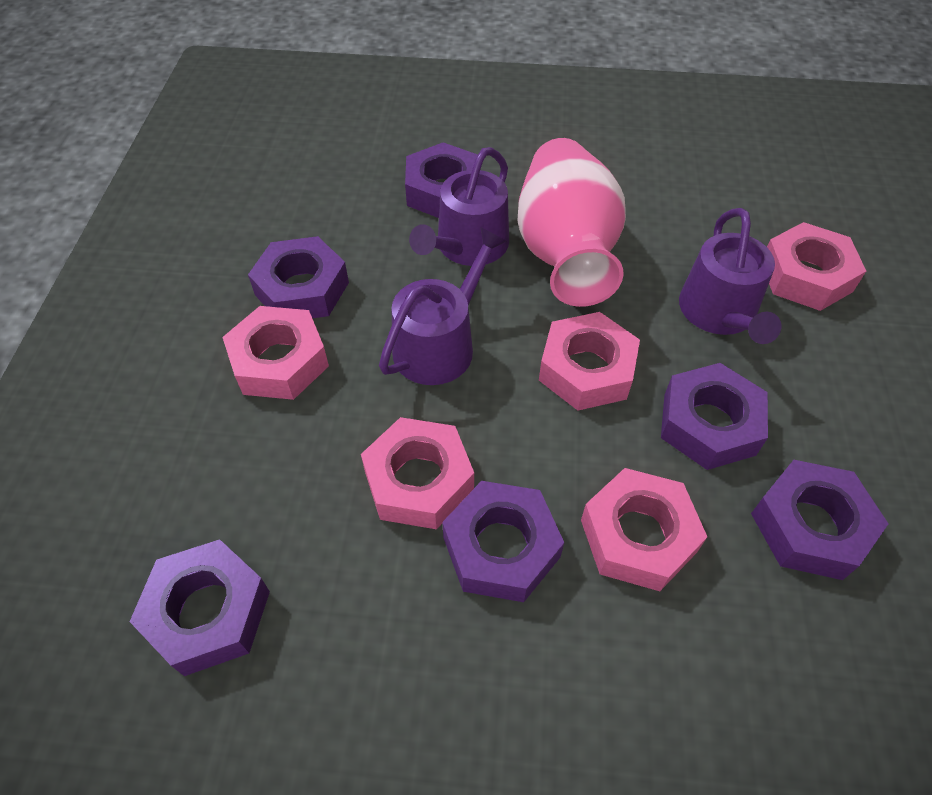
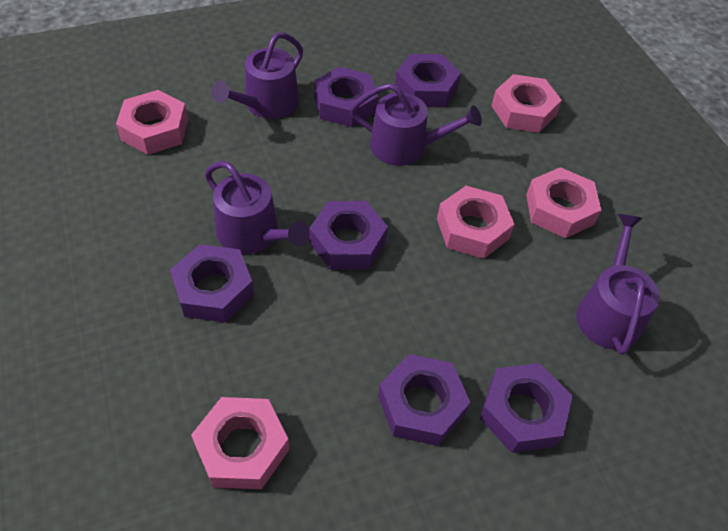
pink vase: [518,138,626,307] = 1 -> none = 0
purple watering can: [379,228,507,385] [409,147,509,266] [679,208,781,344] = 3 -> [205,161,310,254] [211,32,303,119] [350,83,482,166] [576,214,660,355] = 4

